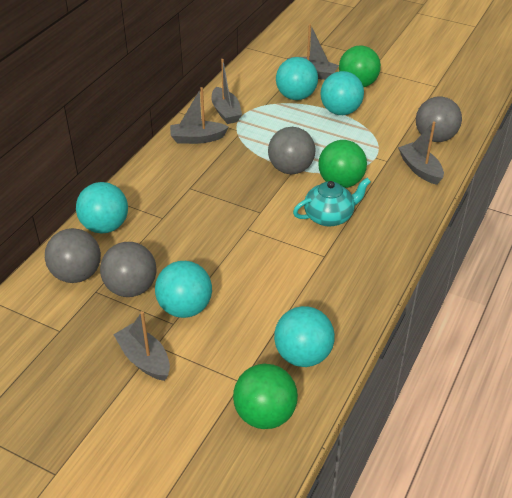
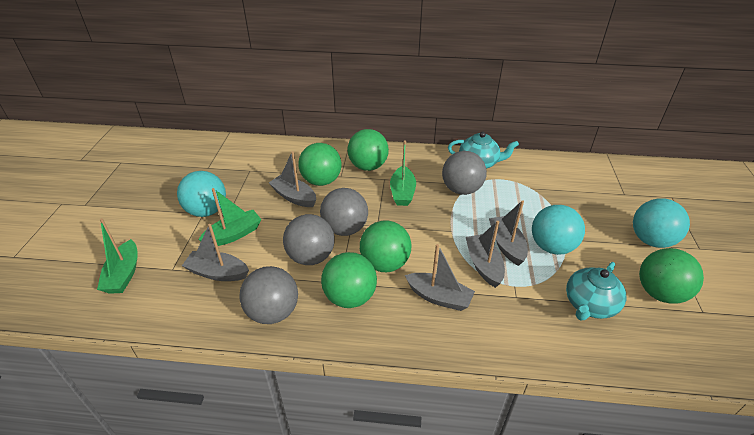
green ball: [233,364,298,429] [318,140,367,188] [339,45,381,88] = 3 -> [298,143,341,186] [321,252,377,308] [347,129,389,171] [360,221,412,272] [639,248,704,304] = 5
green boat: none = 0 -> [97,218,138,294] [199,188,262,246] [390,140,416,206] = 3
turquoise ball: [76,182,128,234] [155,261,212,318] [274,306,335,367] [276,57,318,100] [320,71,364,115] = 5 -> [177,171,226,217] [532,205,585,255] [633,198,690,248] = 3
turquoise teapot: [293,178,371,227] = 1 -> [448,132,519,169] [566,262,626,320] = 2

